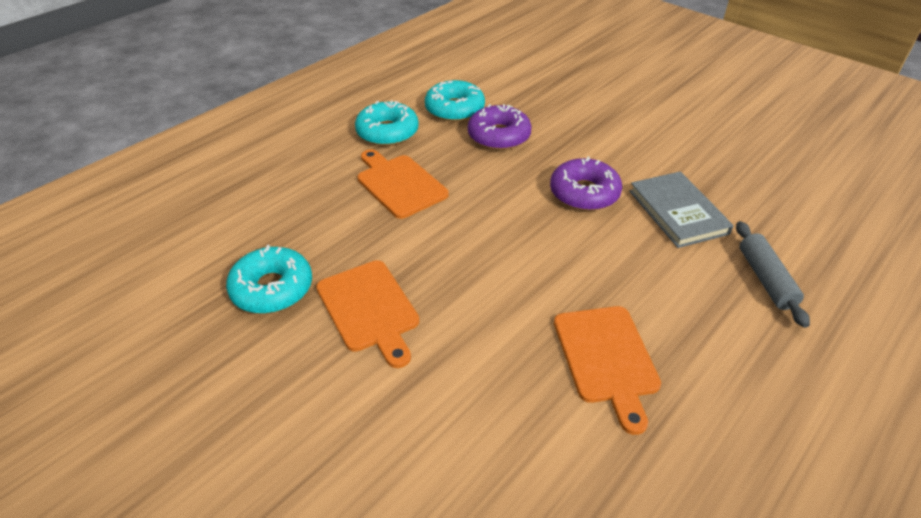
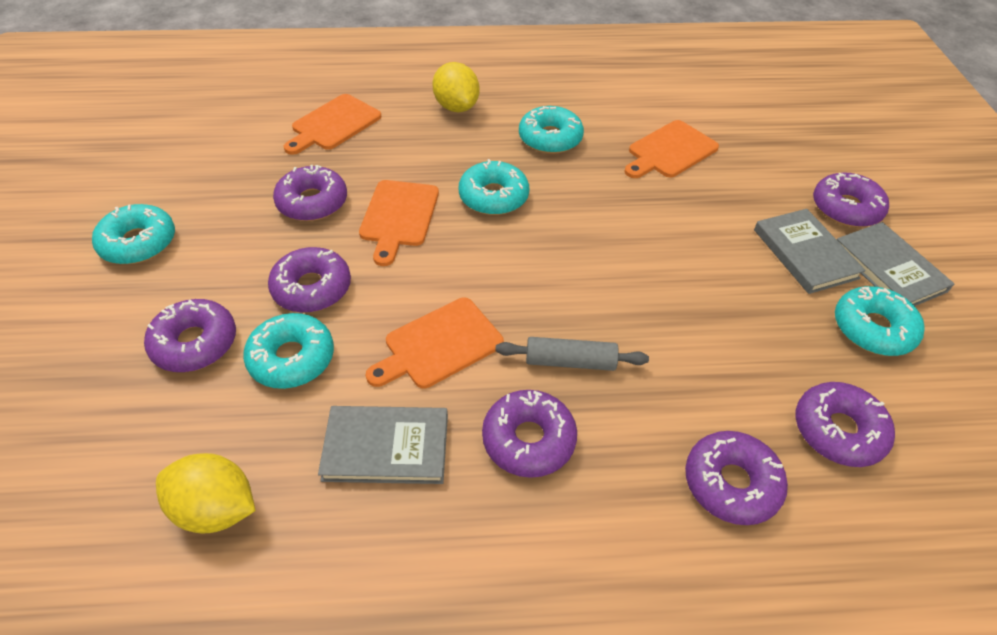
grey book: [629,171,734,248] = 1 -> [318,406,448,484] [754,209,866,294] [837,222,954,306] = 3
orange cutting board: [316,260,419,368] [357,149,449,219] [554,306,661,435] = 3 -> [284,94,382,155] [359,180,439,266] [366,298,504,388] [624,120,719,178] = 4
purple donut: [468,104,531,150] [550,156,622,211] = 2 -> [144,299,236,372] [268,247,351,313] [273,165,347,221] [482,390,577,478] [685,431,788,525] [796,382,895,467] [813,172,889,227] = 7
turquoise donut: [226,245,312,313] [355,100,419,146] [425,80,485,122] = 3 -> [92,204,175,264] [243,313,334,389] [459,159,529,215] [519,106,584,154] [835,286,925,356] = 5
yellow lemon: none = 0 -> [156,453,255,533] [432,62,480,112] = 2

